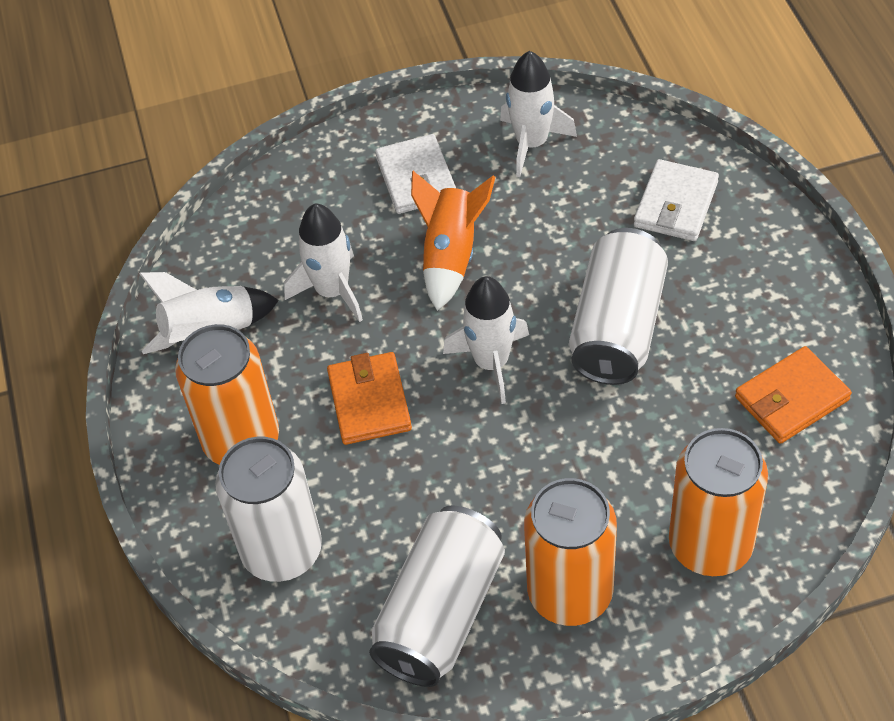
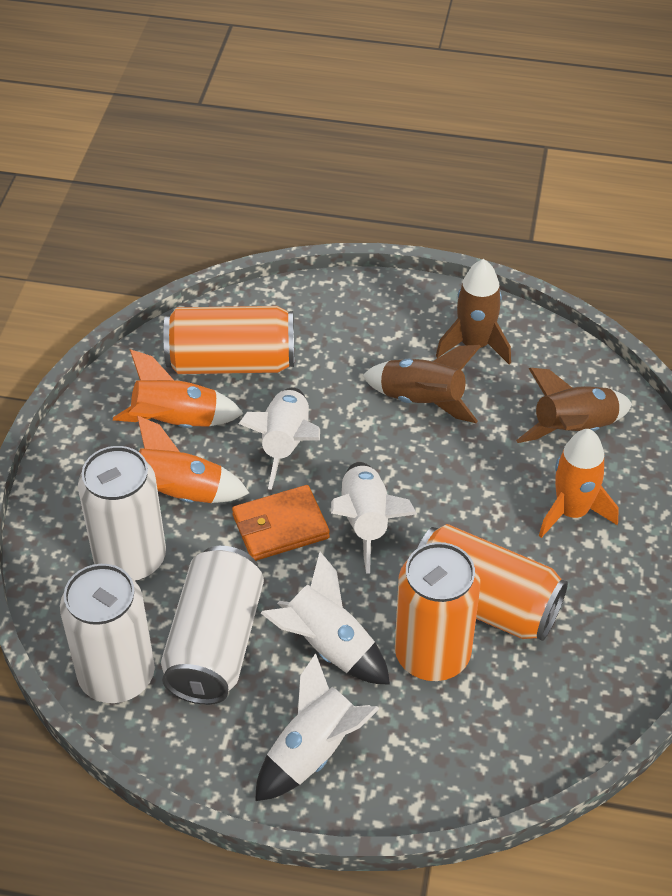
brown rocket: none = 0 -> [362,345,481,423] [436,259,511,364] [516,368,632,443] = 3
orange rocket: [411,171,496,311] = 1 -> [113,349,244,428] [137,415,249,503] [539,429,619,538] = 3
orange wallet: [327,352,412,445] [735,346,852,444] = 2 -> [232,485,330,561] = 1
white wallet: [375,134,456,214] [634,159,719,241] = 2 -> none = 0

